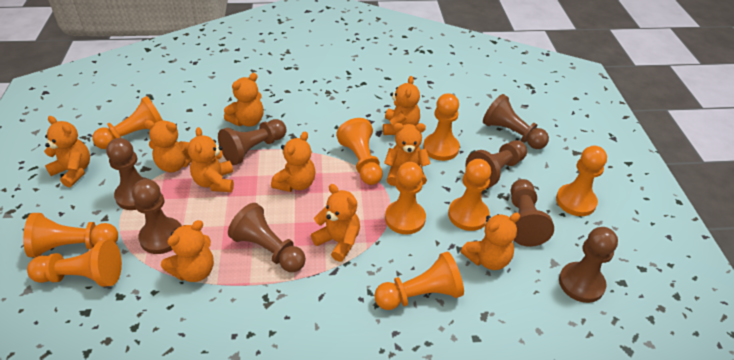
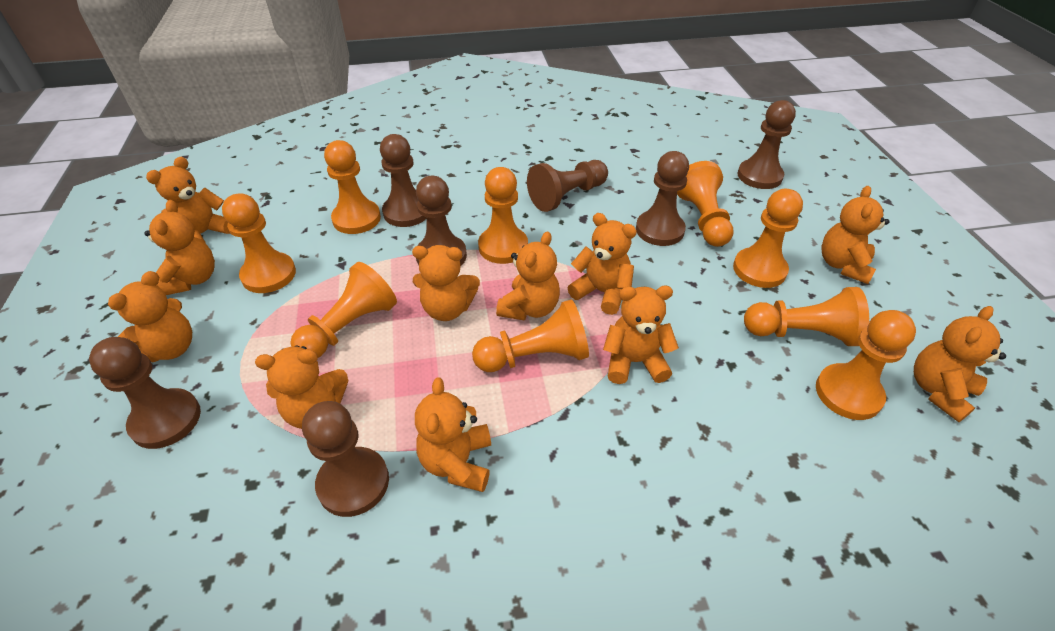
brown pawn: [106,138,150,210] [132,179,182,254] [218,119,287,165] [228,203,306,272] [465,140,527,188] [483,94,549,149] [511,179,554,247] [559,227,618,303] = 8 -> [89,337,201,449] [302,401,389,517] [380,134,427,227] [416,176,467,266] [527,160,608,212] [636,151,689,246] [738,100,796,189] = 7
orange teddy bear: [44,116,90,187] [144,120,192,172] [161,220,214,282] [188,127,234,192] [224,73,264,127] [271,132,316,192] [311,184,360,262] [383,76,420,135] [384,123,431,186] [461,213,520,270] = 10 -> [108,271,192,362] [144,200,215,295] [146,157,231,244] [255,345,349,429] [412,245,480,321] [415,378,491,492] [496,231,560,321] [568,213,637,315] [603,286,679,384] [821,186,890,284] [914,306,1006,422] = 11

